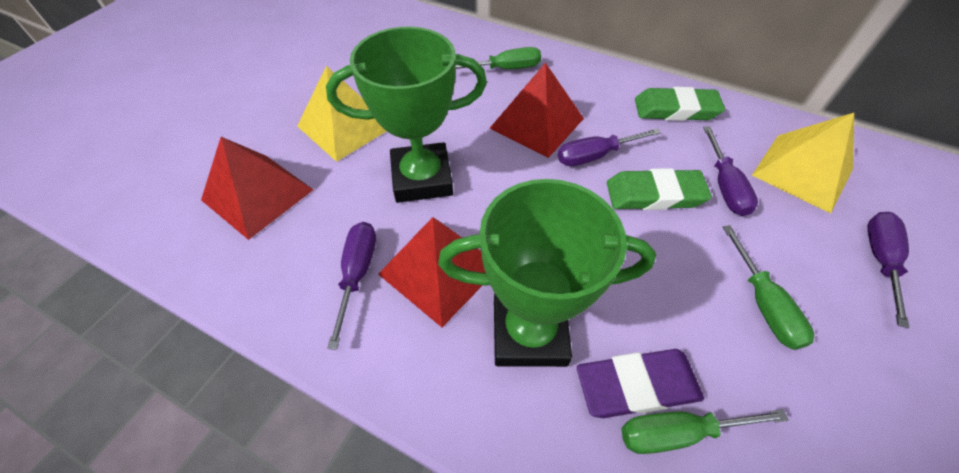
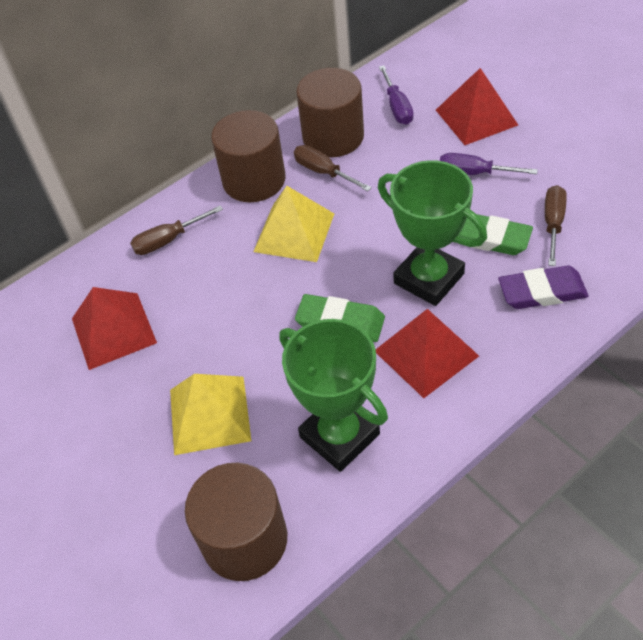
brown cylinder: none = 0 -> [185,463,287,581] [211,110,285,202] [296,68,364,157] = 3
brown screwdriver: none = 0 -> [130,206,223,255] [294,145,372,191] [545,185,567,266] = 3
green screwdriver: [456,47,541,69] [621,409,789,454] [723,225,814,350] = 3 -> none = 0
purple screwdriver: [327,222,376,350] [558,128,661,166] [703,126,758,216] [867,212,909,328] = 4 -> [379,66,413,125] [440,153,538,175] = 2

